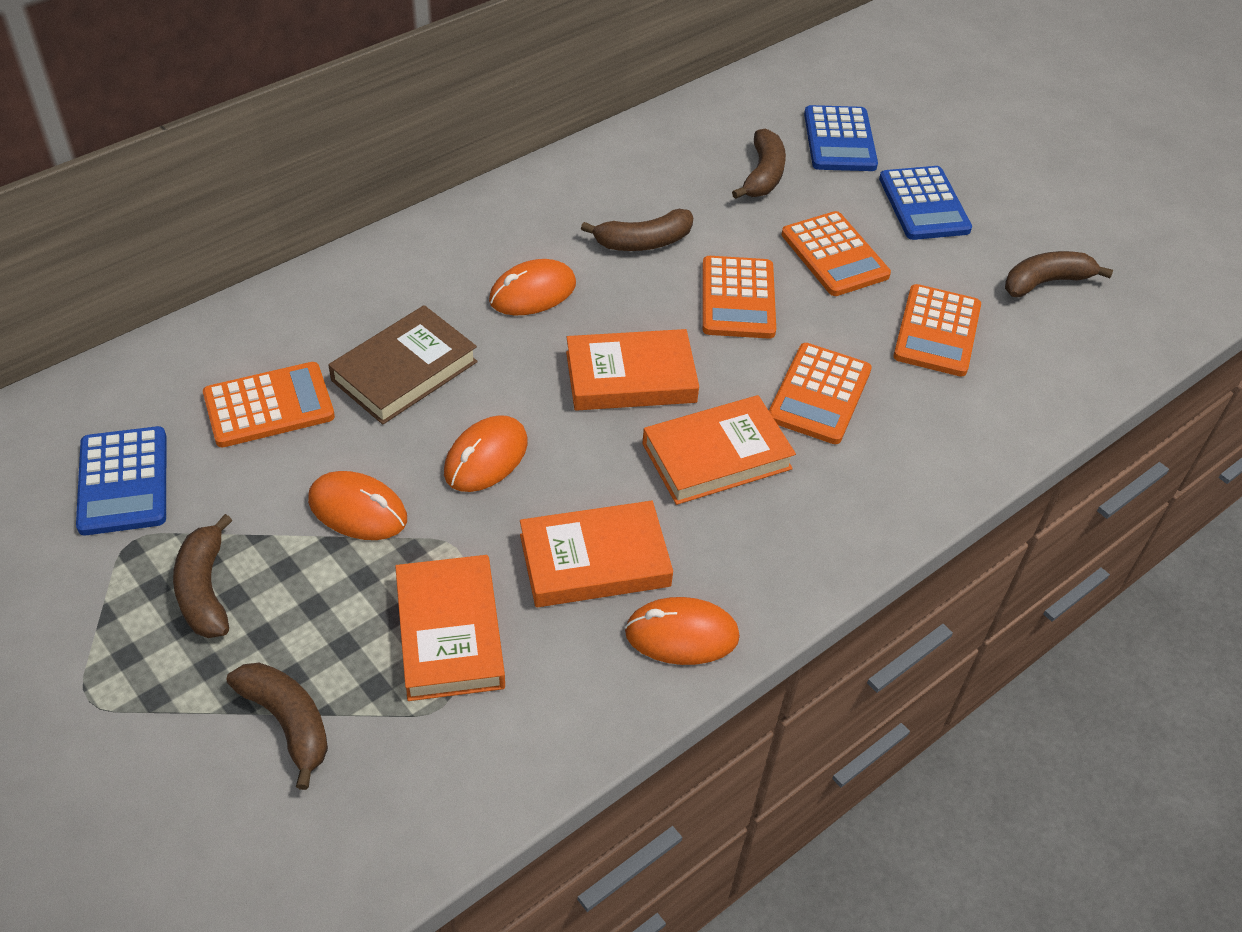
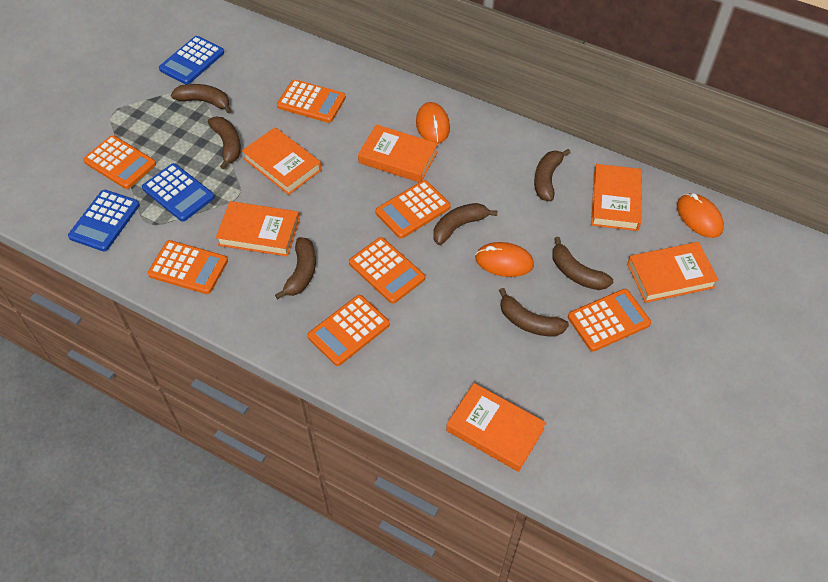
brown banana: [173,514,233,638] [227,663,328,790] [581,209,693,251] [732,128,786,199] [1005,251,1113,297] = 5 -> [171,84,232,114] [208,117,241,169] [275,237,316,299] [433,203,498,245] [499,288,569,336] [534,149,571,201] [552,237,613,290] = 7
brown book: [328,305,478,425] = 1 -> none = 0
orange book: [395,555,505,701] [520,501,673,607] [566,329,699,410] [642,395,796,505] = 4 -> [216,201,300,257] [242,127,322,195] [358,124,438,182] [446,383,546,472] [591,164,642,231] [627,242,719,303] = 6
orange calculator: [203,362,335,447] [702,256,776,339] [769,343,872,444] [782,211,891,296] [893,284,981,377] = 5 -> [83,135,156,189] [148,240,228,294] [277,80,346,123] [307,295,390,366] [349,237,425,304] [375,180,451,239] [568,289,651,352] = 7
orange mouse: [308,471,407,540] [444,415,528,492] [489,259,576,315] [625,597,740,665] = 4 -> [416,102,450,144] [475,242,534,277] [677,193,724,238] = 3

